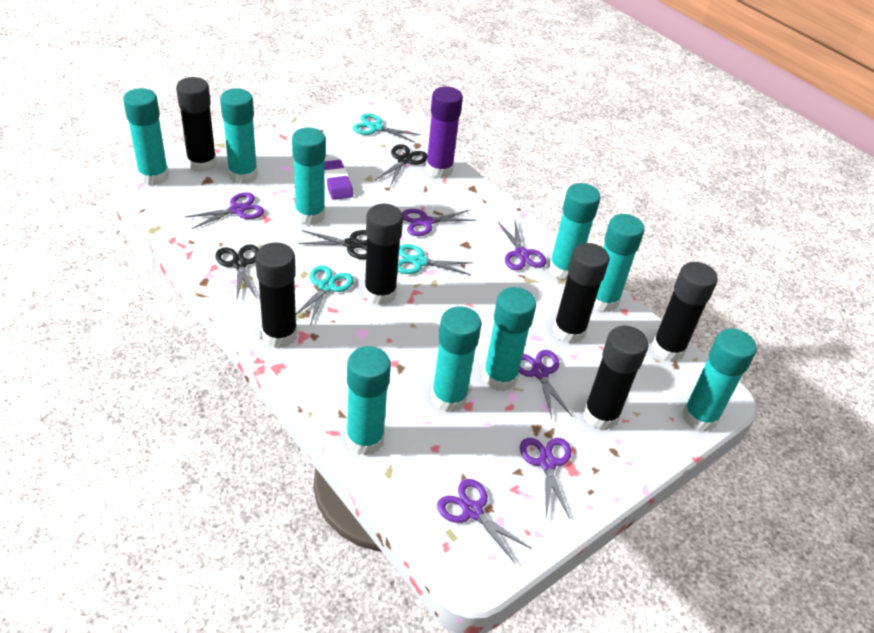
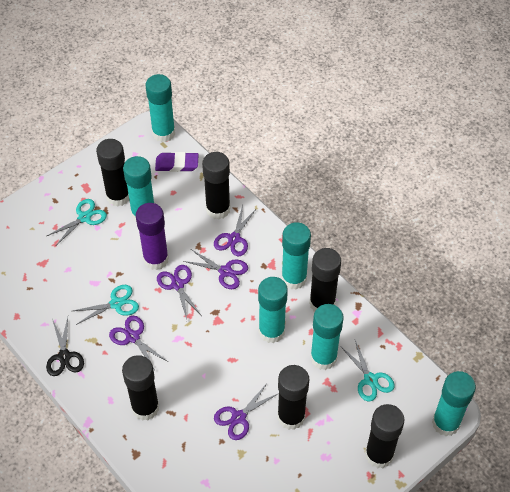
black scissors: [215,245,259,300] [298,230,367,259] [375,144,427,187] = 3 -> [46,317,84,376] = 1
purple scissors: [185,192,264,229] [402,209,476,236] [437,479,532,564] [498,221,546,270] [519,350,572,419] [520,438,571,519] = 6 -> [109,316,168,370] [157,265,202,320] [183,249,248,289] [214,205,257,256] [214,382,279,440] = 5
turquoise glue stick: [123,88,169,185] [220,88,258,184] [292,127,326,225] [346,346,391,456] [431,306,482,413] [483,287,536,391] [549,183,601,280] [593,214,644,312] [682,329,757,432] = 9 -> [123,156,154,221] [145,74,175,142] [258,277,288,343] [282,222,311,290] [310,304,344,370] [432,371,476,436] = 6

